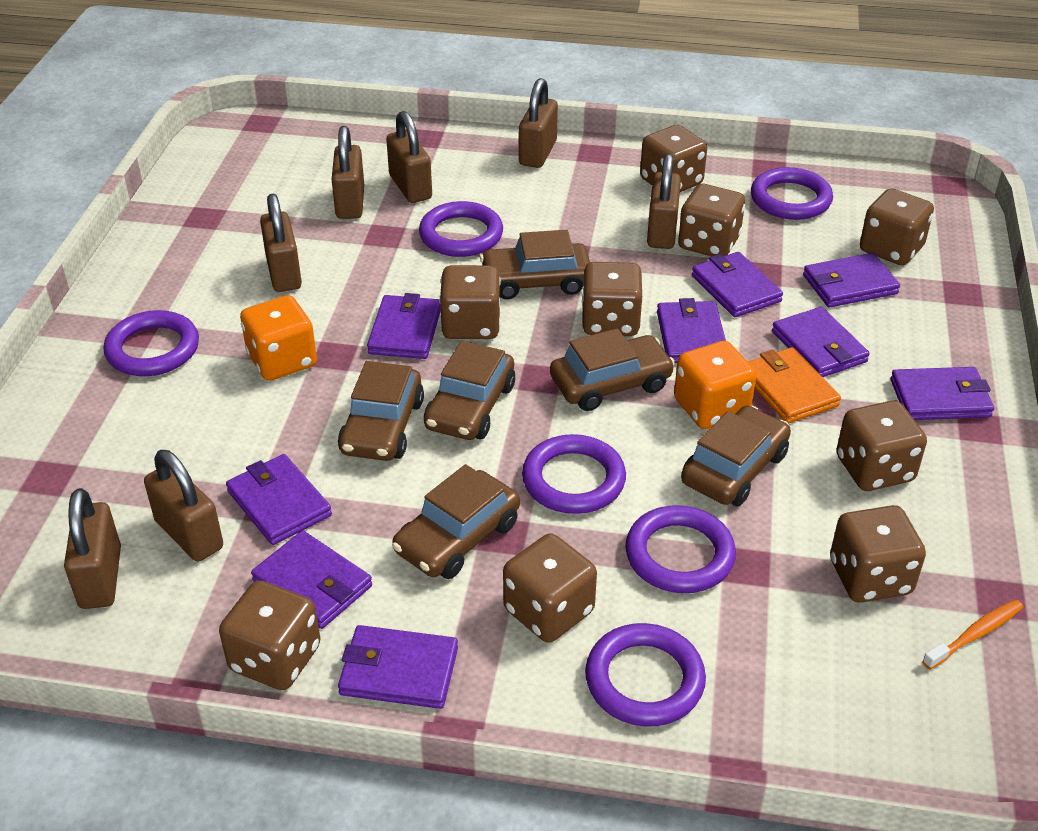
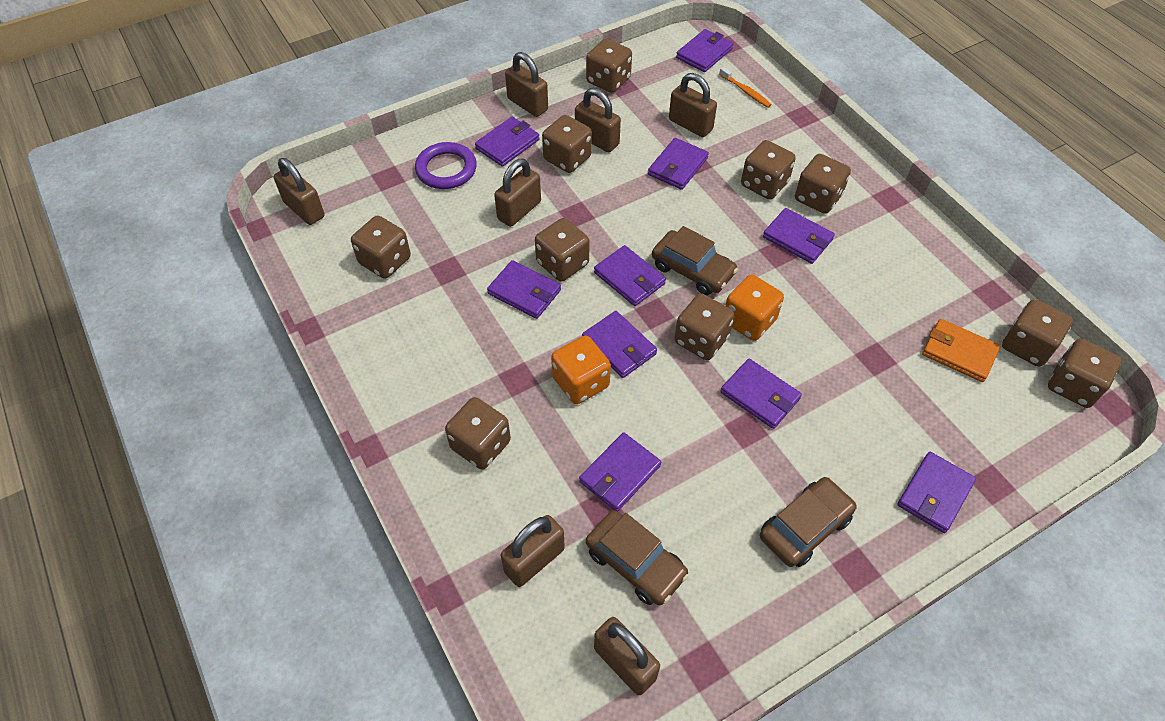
brown car: [338,361,424,461] [392,464,520,579] [424,341,515,440] [480,230,590,299] [550,328,675,411] [681,405,791,506] = 6 -> [586,510,689,605] [652,226,738,295] [760,477,857,567] = 3
brown dice: [219,580,321,690] [439,265,501,339] [503,533,597,643] [582,262,643,336] [640,125,707,192] [678,184,745,256] [830,505,926,603] [836,400,927,491] [860,188,934,265] = 9 -> [351,216,411,279] [445,397,511,470] [535,218,589,281] [542,115,592,173] [586,39,632,93] [674,293,735,360] [741,140,796,200] [795,154,851,214] [1002,299,1073,367] [1048,339,1121,408] = 10
purple ring: [103,310,199,376] [419,201,503,257] [522,434,626,514] [585,623,706,727] [625,505,736,593] [751,167,833,220] = 6 -> [415,142,477,189] = 1
purple wallet: [226,454,332,545] [251,531,372,629] [338,625,458,709] [367,293,441,359] [657,298,726,363] [692,252,783,317] [772,307,870,377] [803,253,900,308] [890,367,994,420] = 9 -> [475,117,539,167] [487,260,561,319] [579,432,661,511] [582,311,657,378] [594,245,666,306] [648,138,709,190] [676,29,733,72] [720,359,802,429] [763,208,835,264] [897,452,976,533] = 10

